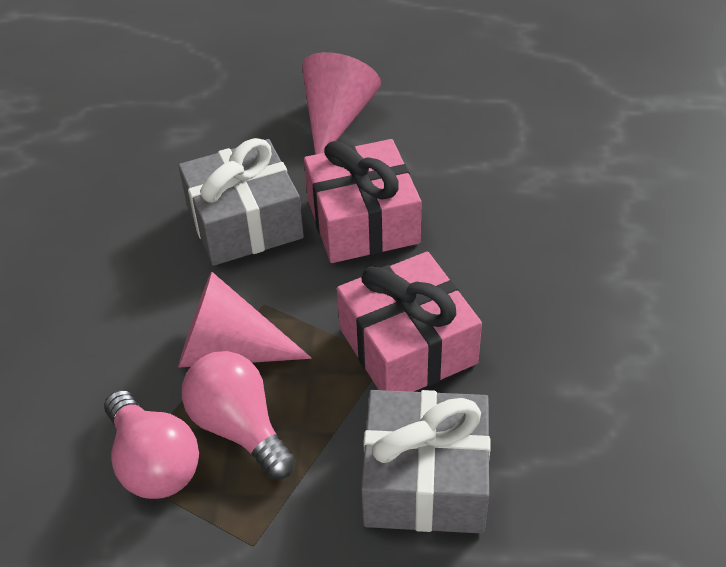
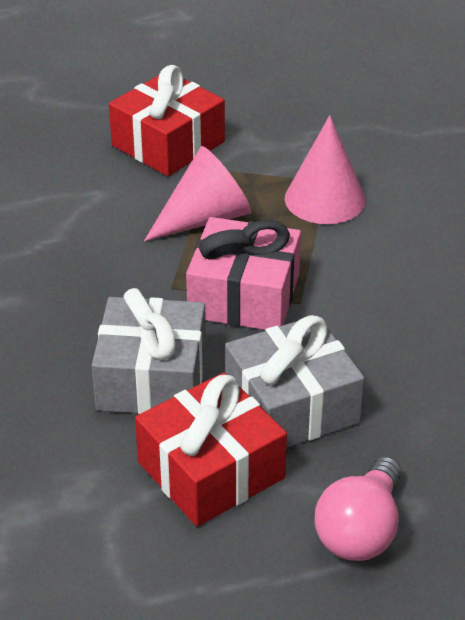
pink gift: [304,139,421,263] [337,251,482,392] = 2 -> [186,217,301,330] = 1
pink light bulb: [104,390,199,499] [182,351,295,479] = 2 -> [315,456,401,561] = 1
red gift: none = 0 -> [109,65,225,176] [135,372,287,527] = 2

